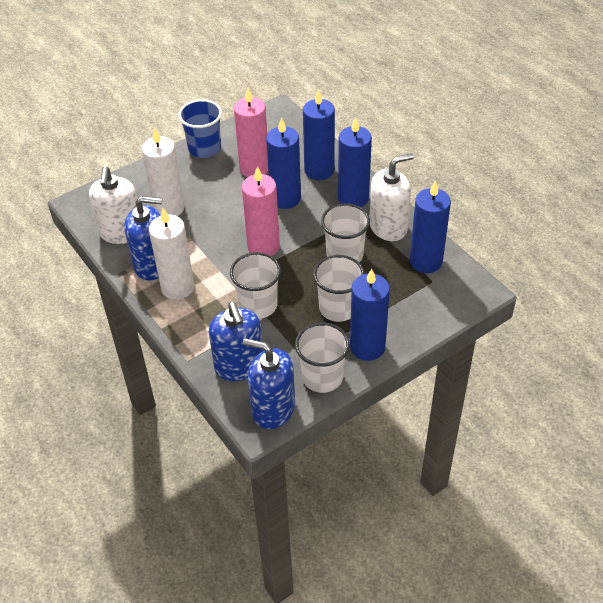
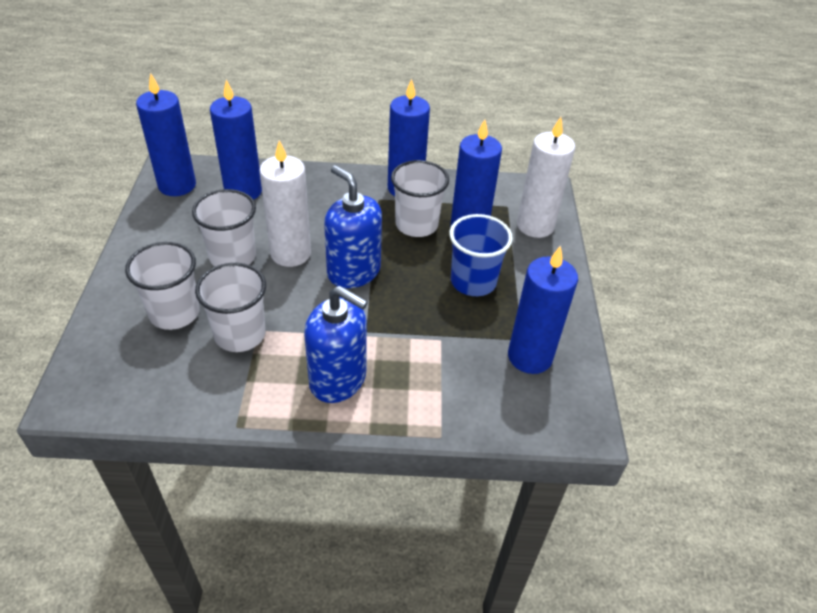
blue soap dispenser: [124,196,162,280] [209,302,263,381] [243,338,295,429] = 3 -> [304,286,368,403] [324,165,382,288] = 2
pink candle: [234,88,268,177] [242,166,280,256] = 2 -> none = 0
white soap dispenser: [89,166,137,244] [370,153,414,241] = 2 -> none = 0

